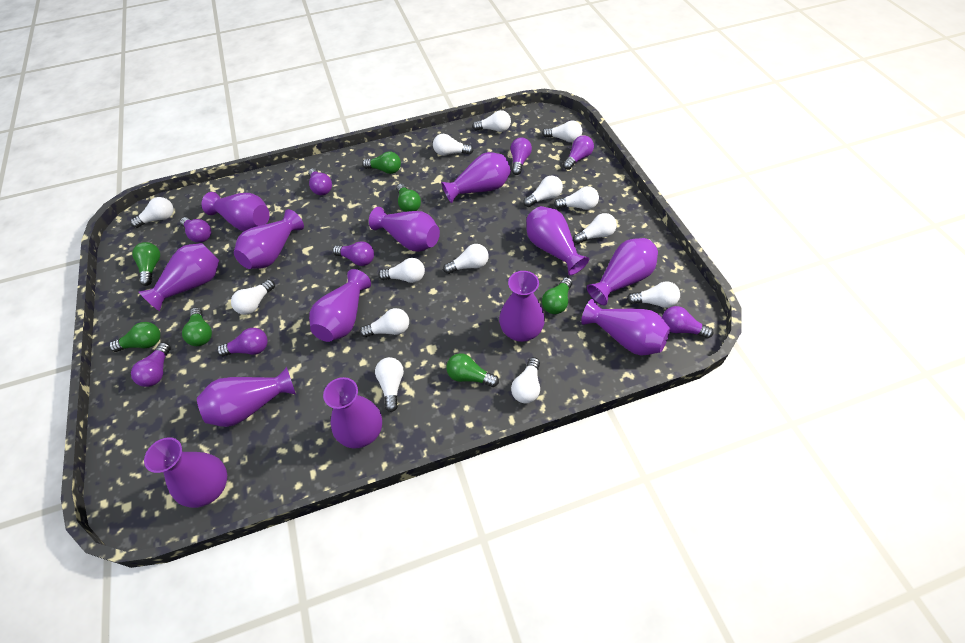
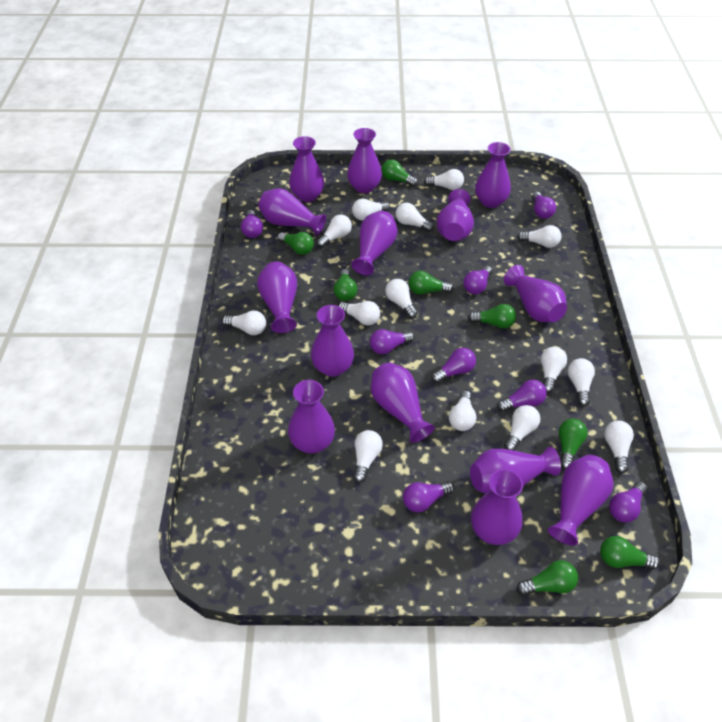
green light bulb: [109,322,160,352] [132,242,160,286] [182,307,212,346] [362,152,401,174] [397,184,421,212] [446,353,499,387] [542,277,572,314] = 7 -> [278,232,314,255] [334,269,357,301] [381,159,418,187] [409,271,454,294] [468,304,516,328] [517,560,578,596] [559,419,588,469] [600,536,660,569] = 8
purple vase: [139,243,219,311] [144,437,227,508] [197,367,296,427] [202,192,270,231] [234,209,304,269] [309,269,371,342] [323,377,382,449] [369,207,440,252] [441,152,511,203] [499,271,545,342] [526,206,589,275] [581,299,670,356] [587,238,658,305] = 13 -> [257,262,297,333] [259,188,326,236] [288,380,335,454] [289,136,324,202] [311,305,354,377] [347,128,382,193] [351,211,398,275] [371,362,435,443] [437,189,474,241] [470,447,561,494] [471,469,523,545] [475,142,511,208] [504,265,567,322] [548,455,614,546] = 14

